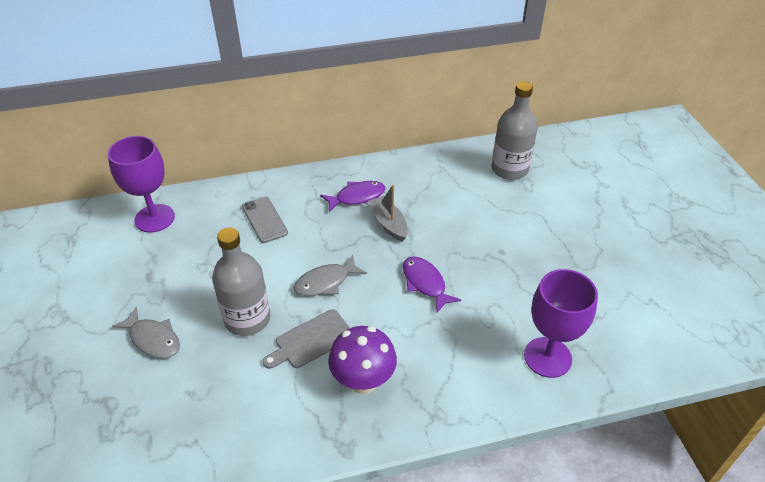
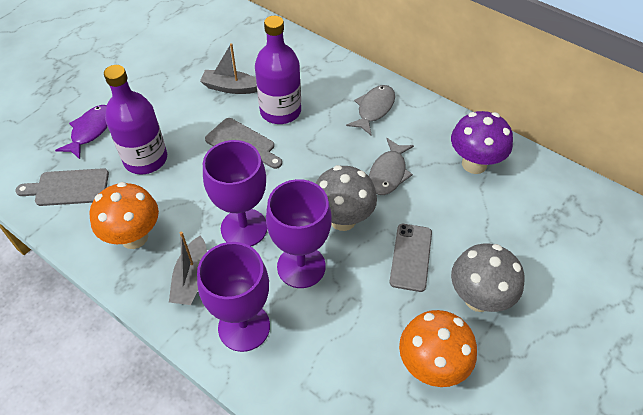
grey boat: [369,185,408,242] = 1 -> [169,232,207,305] [200,43,257,94] = 2
grey bottle: [212,227,271,336] [491,81,538,180] = 2 -> none = 0
grey cutting board: [263,309,350,369] = 1 -> [15,168,109,206] [205,118,282,169] = 2
grey mushroom: none = 0 -> [316,165,377,231] [451,244,525,312] = 2
orange mushroom: none = 0 -> [90,182,159,249] [399,310,477,387] = 2
purple bottle: none = 0 -> [104,65,167,175] [255,16,301,124] = 2
purple fish: [320,181,385,212] [403,256,461,313] = 2 -> [55,105,108,159] = 1
purple goblet: [108,136,175,233] [524,269,598,378] = 2 -> [197,242,270,352] [203,140,267,246] [266,179,332,288] = 3

